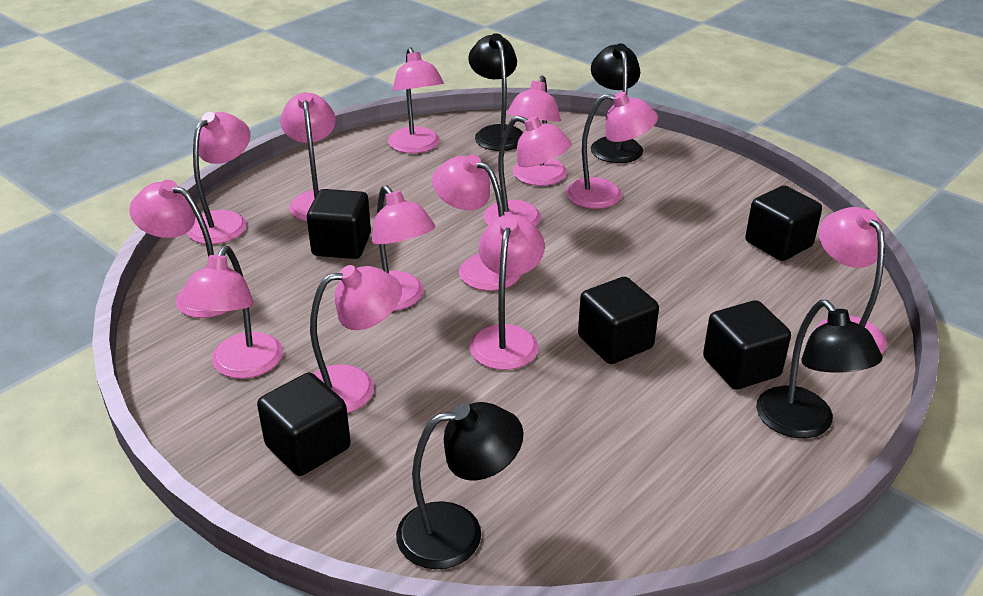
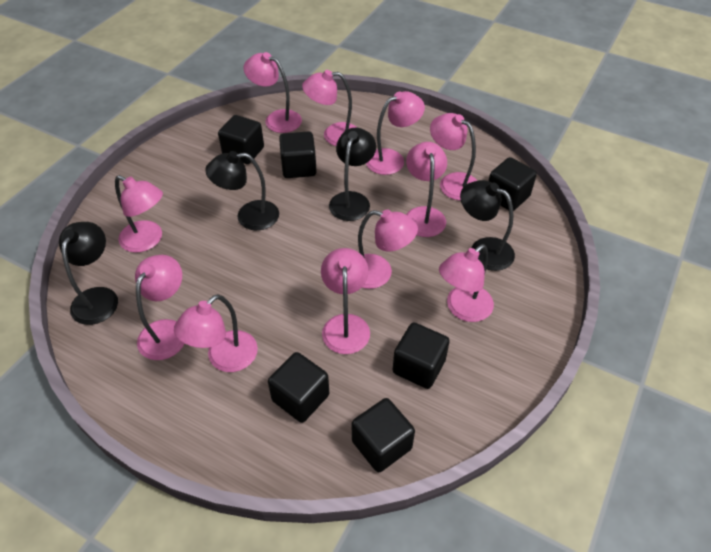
black cube: [257,373,351,476] [307,189,371,259] [578,277,659,364] [703,300,791,390] [745,185,822,261] = 5 -> [218,115,264,164] [268,352,329,423] [279,131,317,178] [352,398,415,472] [393,322,450,389] [489,157,537,211] = 6
pink lamp: [129,180,228,318] [179,246,283,379] [187,112,251,244] [280,92,336,221] [310,265,402,413] [372,185,436,311] [388,47,444,153] [432,155,521,291] [469,214,545,370] [483,116,572,226] [507,76,567,186] [566,92,658,209] [817,207,887,354] = 13 -> [115,175,163,253] [135,255,185,360] [174,294,258,372] [243,52,302,133] [302,70,358,146] [321,248,370,354] [358,210,418,289] [366,91,425,175] [406,142,447,237] [430,113,477,200] [439,244,494,322] = 11

